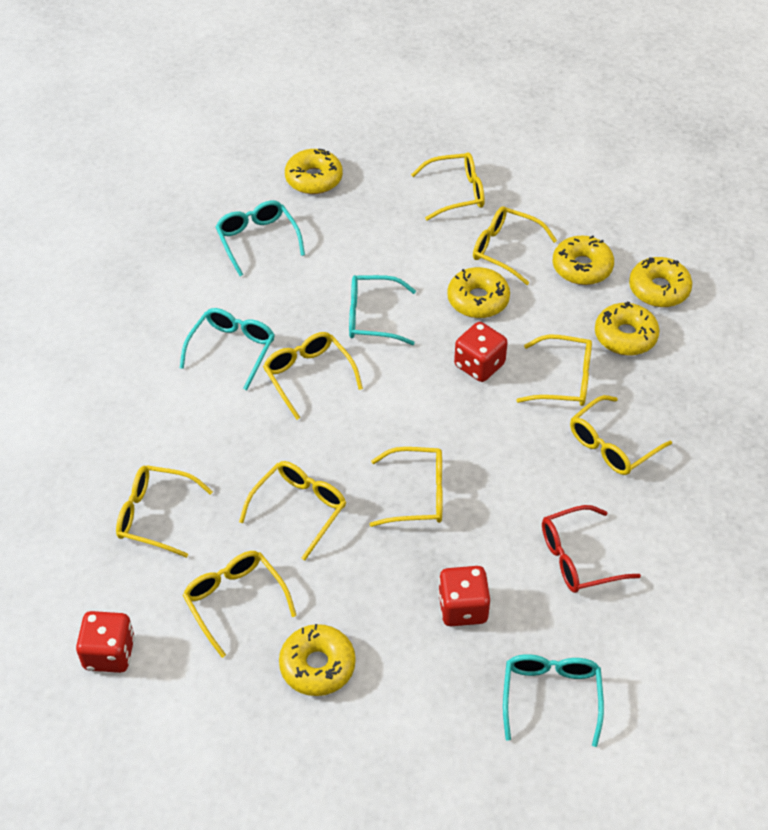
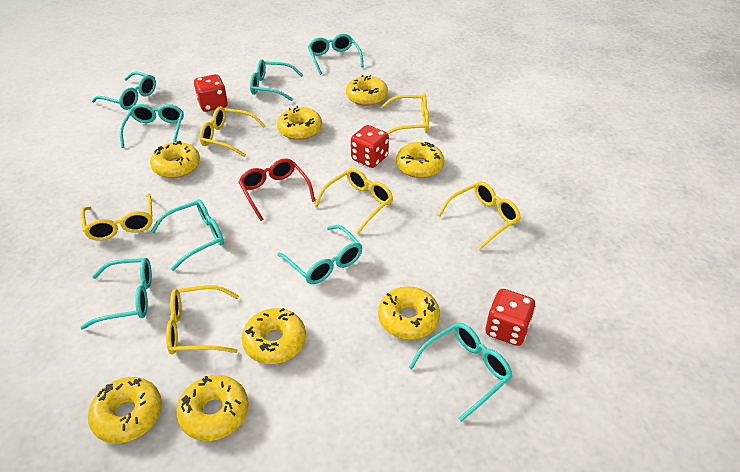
turquoise glasses: [180,308,275,391] [216,201,305,276] [349,275,416,345] [503,654,604,747] = 4 -> [80,258,152,329] [92,72,156,110] [120,104,184,148] [150,199,224,271] [250,60,303,101] [278,225,363,284] [308,34,364,75] [409,323,513,422] = 8
yellow donut: [279,624,356,696] [285,149,343,194] [447,267,510,318] [553,235,614,285] [595,302,660,356] [629,257,692,307] = 6 -> [88,377,162,444] [150,141,200,178] [177,375,248,441] [241,308,306,364] [277,106,322,140] [346,75,388,106] [378,286,440,339] [396,142,444,178] = 8
yellow glasses: [116,465,213,558] [183,551,297,658] [239,461,346,560] [263,332,363,420] [369,447,443,527] [411,152,485,221] [473,206,557,285] [516,335,592,406] [570,395,672,475] = 9 -> [81,193,153,241] [166,285,239,355] [200,106,265,157] [314,168,393,234] [381,94,429,134] [438,181,521,250] = 6

